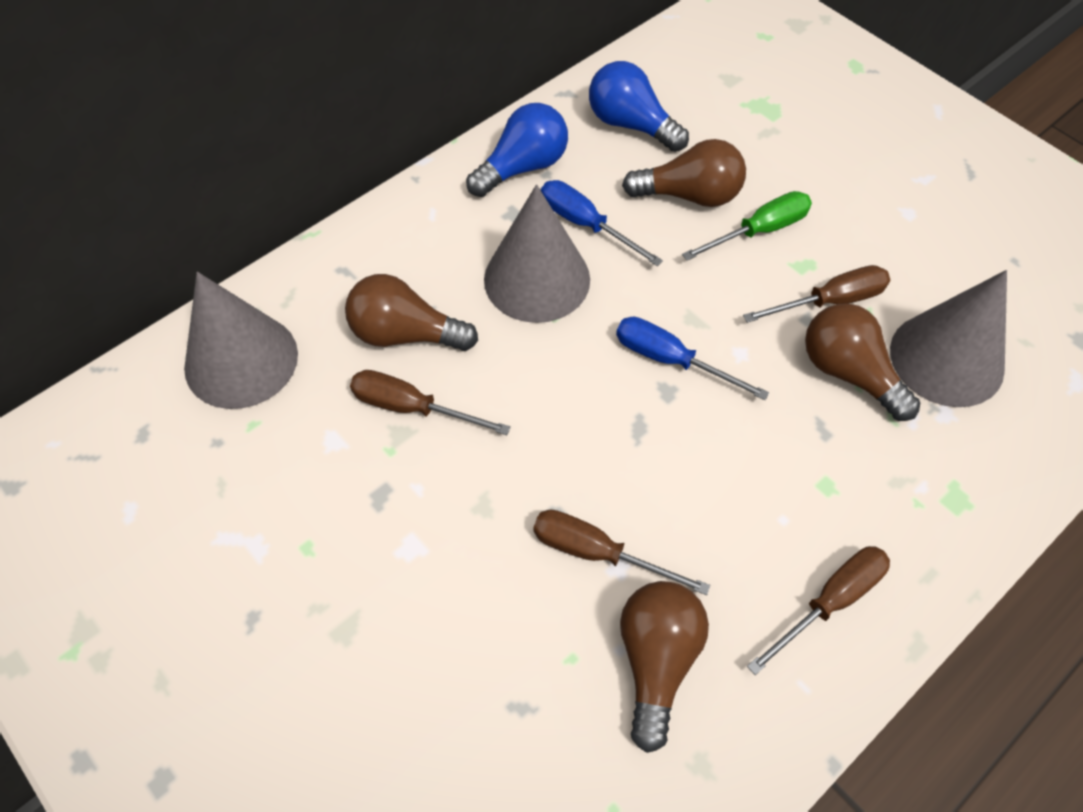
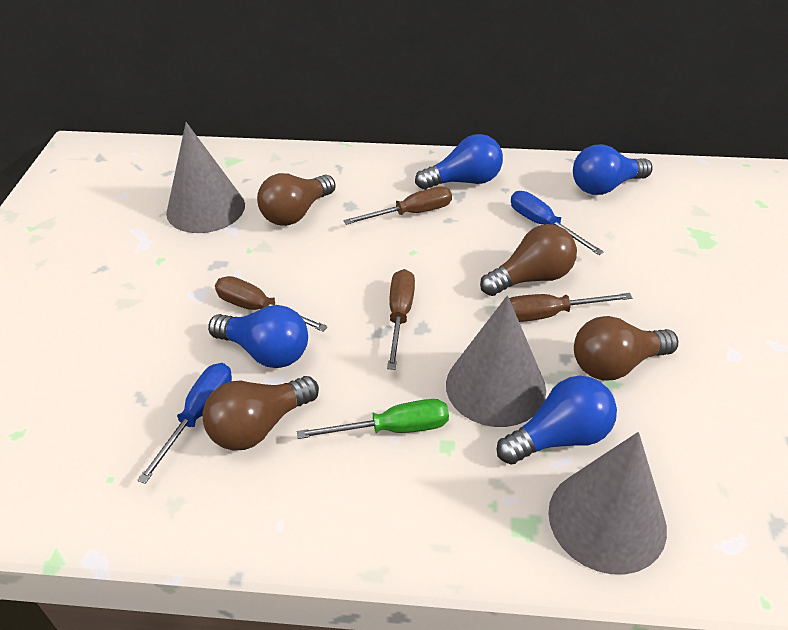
blue light bulb: [466,103,568,197] [589,61,689,152] = 2 -> [208,305,308,368] [415,134,503,190] [497,376,617,465] [573,144,652,195] = 4

